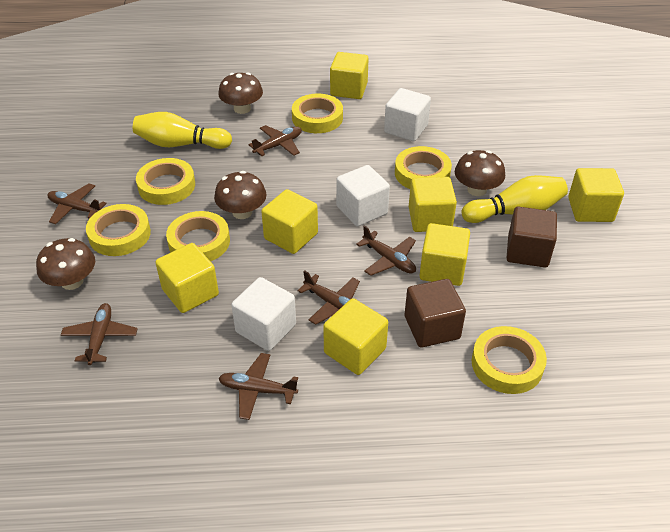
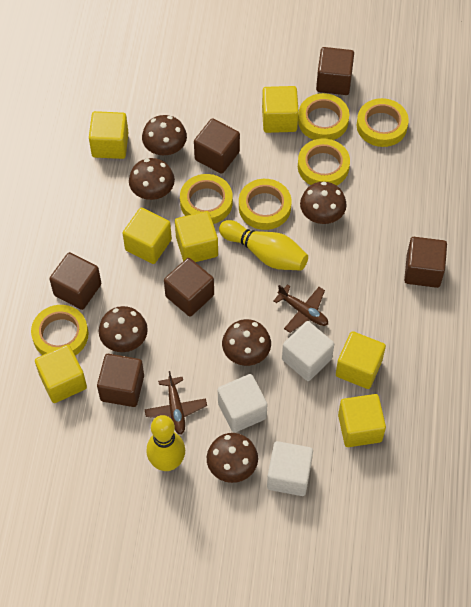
brown cube: [405,279,466,348] [506,206,557,267] = 2 -> [49,252,101,310] [97,354,144,407] [164,258,214,317] [194,118,240,174] [316,47,354,95] [404,237,447,288] = 6
brown mushroom: [36,238,95,290] [214,171,267,219] [218,73,263,114] [455,150,505,196] = 4 -> [99,306,148,352] [129,158,175,200] [142,115,187,155] [207,433,258,483] [222,319,271,366] [300,182,347,224] = 6
brown plane: [47,183,107,224] [61,303,138,365] [219,353,298,420] [248,125,302,156] [297,270,360,325] [356,225,416,276] = 6 -> [145,371,207,435] [274,284,328,333] = 2

